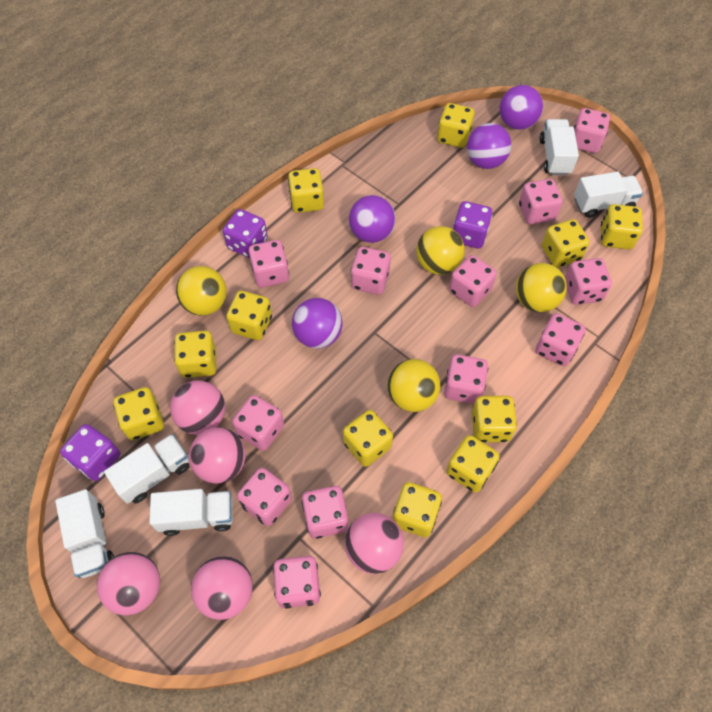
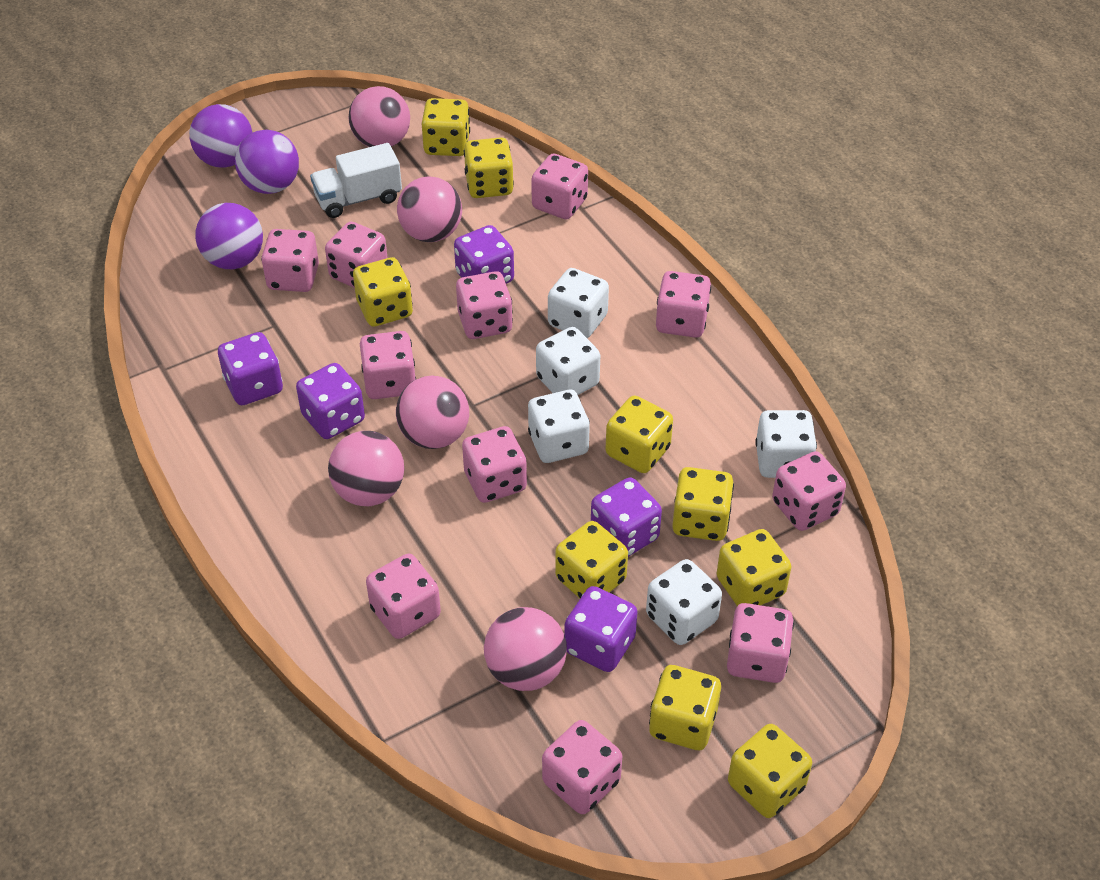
pink dice: [232,395,284,451] [237,468,292,526] [248,240,289,288] [273,556,321,609] [302,486,348,539] [351,247,391,295] [444,354,488,404] [449,255,497,307] [519,179,563,224] [535,313,585,366] [565,258,612,305] [574,108,610,153] = 12 -> [261,229,319,292] [325,222,388,288] [360,331,416,399] [366,554,441,639] [456,271,513,339] [462,426,527,503] [531,154,588,219] [542,720,622,814] [656,271,711,338] [727,603,794,683] [772,451,846,531] = 11
purple ball: [292,298,343,349] [349,195,396,243] [467,123,511,169] [499,85,543,130] = 4 -> [189,104,253,168] [195,203,263,269] [235,130,299,194] = 3
purple dice: [60,424,120,481] [223,209,268,258] [453,201,492,248] = 3 -> [218,332,283,405] [296,363,365,439] [454,225,514,284] [564,586,638,672] [591,477,662,557] = 5
white dice: none = 0 -> [528,390,590,463] [536,327,600,395] [548,268,609,338] [646,559,722,645] [755,410,817,478] = 5
white truck: [55,489,114,578] [104,434,190,504] [149,489,233,536] [540,119,579,175] [574,171,643,218] = 5 -> [310,143,402,218] = 1
yellow ball: [176,266,227,316] [387,359,440,412] [416,226,465,275] [516,263,567,312] = 4 -> none = 0
yellow dice: [113,387,164,440] [174,331,216,378] [226,291,272,340] [288,168,324,213] [343,410,393,467] [393,482,442,537] [437,103,475,148] [446,435,500,493] [472,396,517,442] [542,219,590,268] [601,204,643,249] = 11 -> [353,257,413,327] [422,98,470,156] [464,137,514,198] [555,521,628,598] [605,396,673,473] [649,665,721,750] [672,467,734,541] [717,529,792,606] [728,724,812,818] = 9

